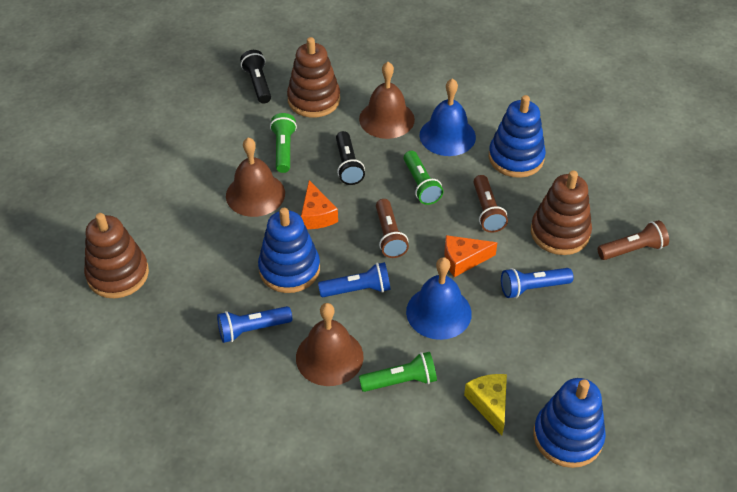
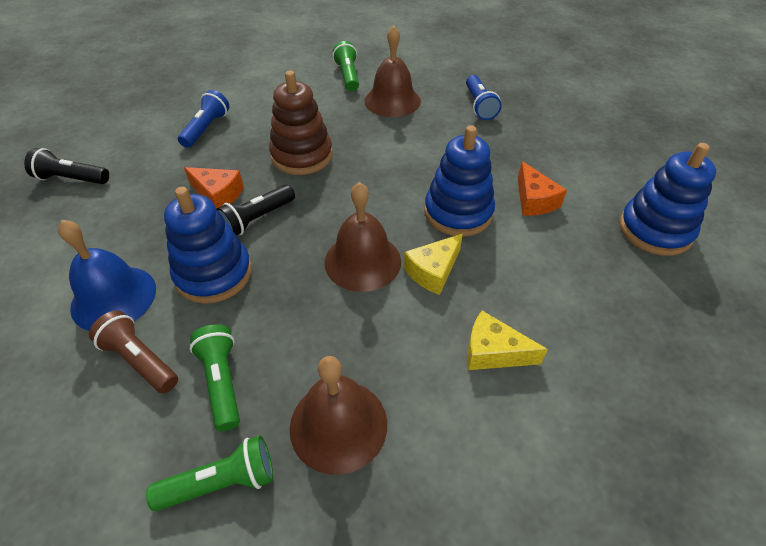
blue bell: [406,257,472,340] [419,78,476,156] = 2 -> [58,220,156,331] = 1
blue flashlight: [217,306,292,343] [318,262,391,297] [501,268,574,298] = 3 -> [178,90,229,148] [466,75,502,120] = 2
brown flashlight: [376,199,409,258] [474,175,508,233] [598,220,669,260] = 3 -> [89,311,178,393] = 1
brown stacking toy: [84,213,149,298] [287,37,340,118] [531,171,592,255] = 3 -> [269,71,333,175] = 1
yellow cheese: [464,374,507,436] = 1 -> [404,234,463,295] [467,311,548,370] = 2

